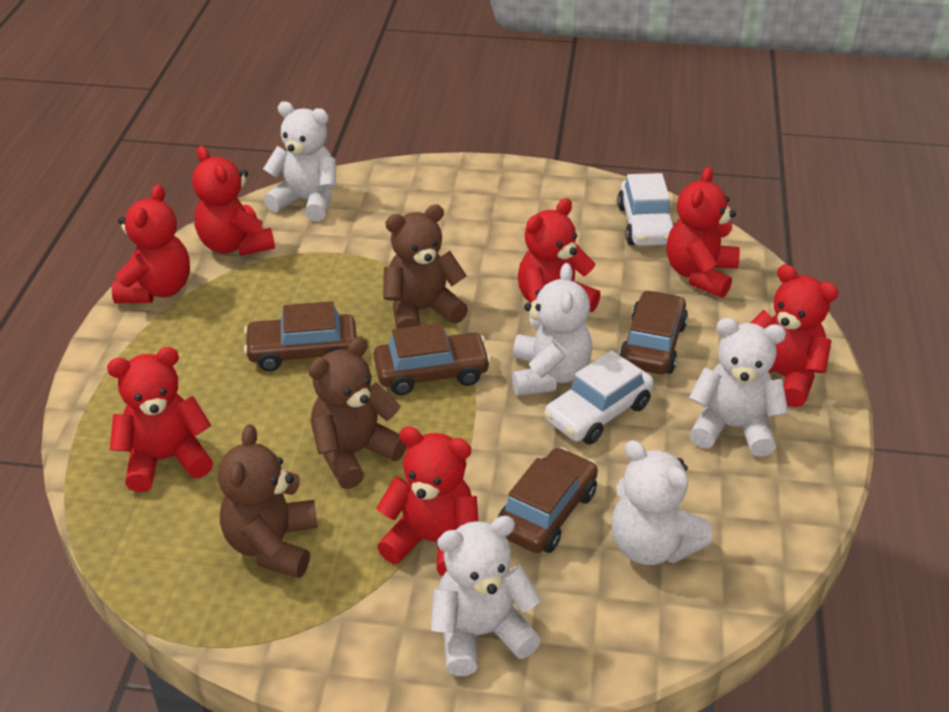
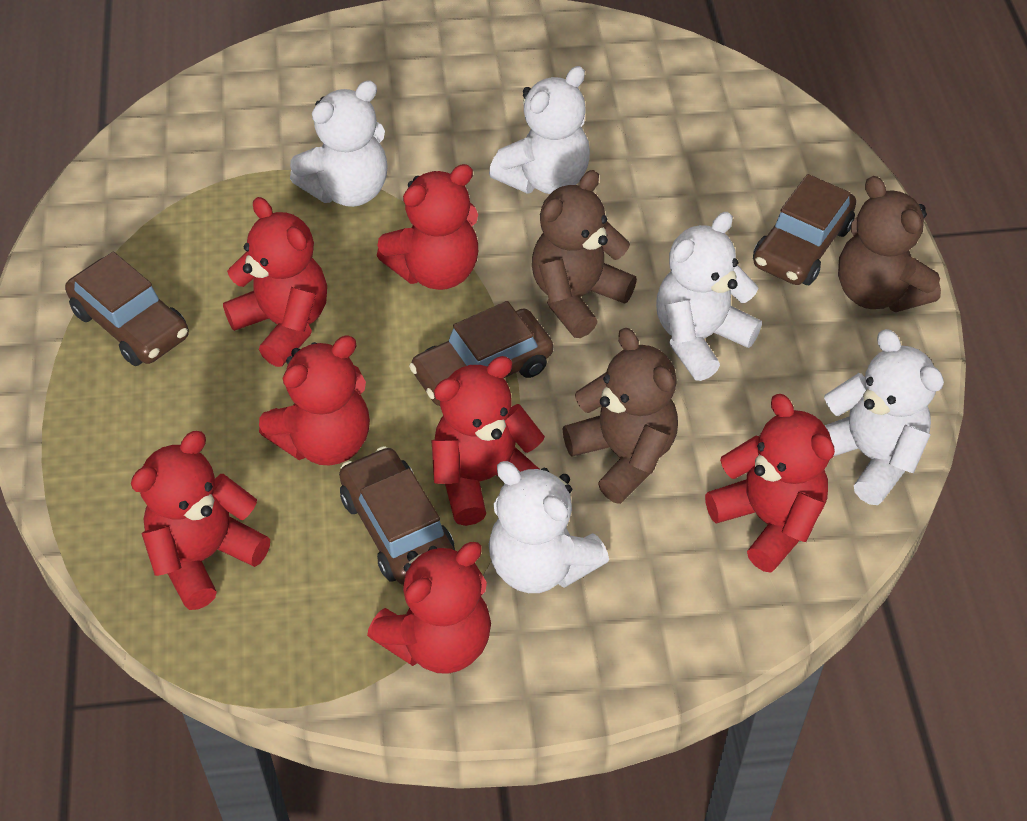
white car: [544,350,654,444] [617,173,675,246] = 2 -> none = 0

